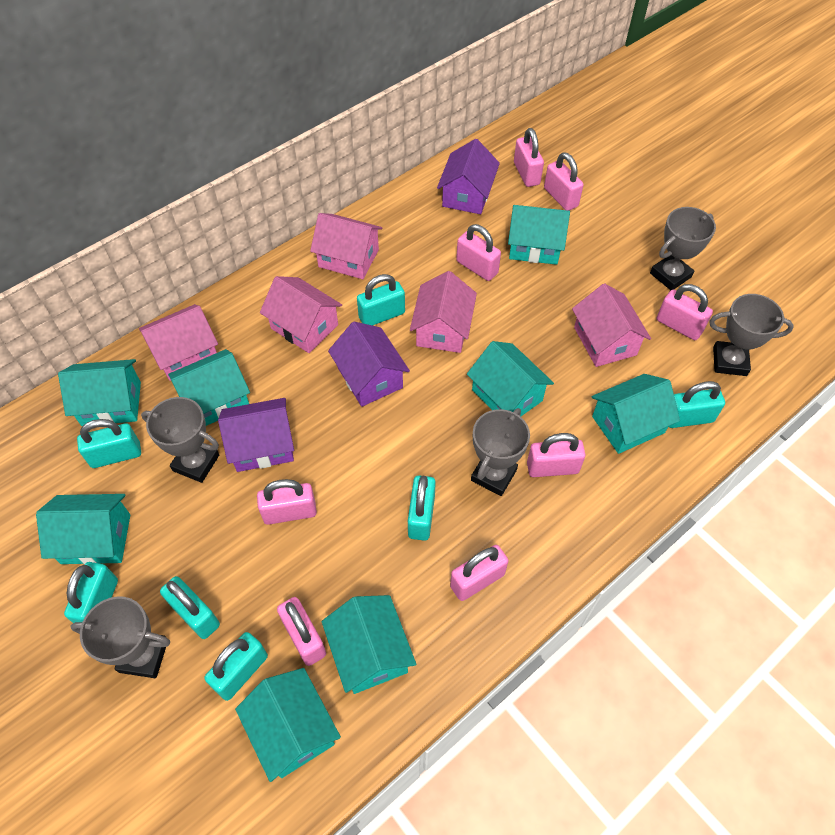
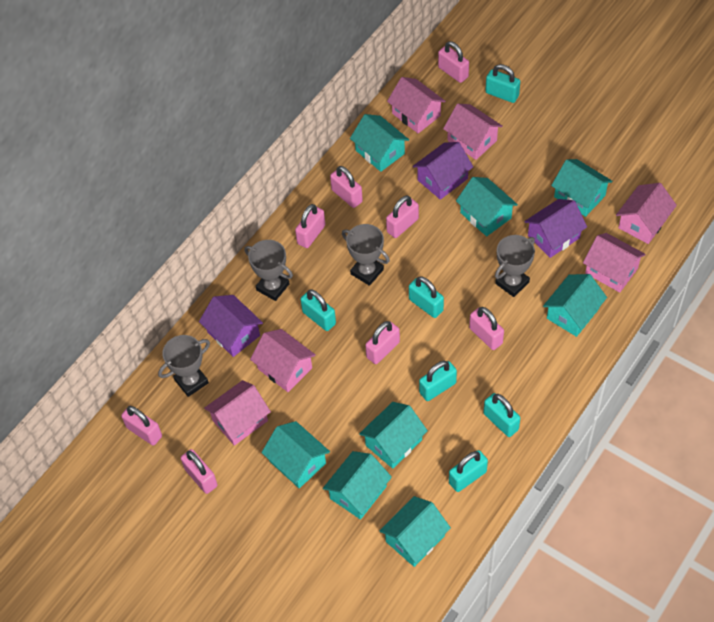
grey trophy: [70,596,170,678] [141,397,219,483] [471,408,530,496] [650,207,716,290] [709,294,794,376] = 5 -> [158,335,210,397] [244,240,293,301] [342,224,390,286] [495,235,535,297] = 4
pink house: [139,304,218,381] [260,276,342,353] [310,213,382,279] [410,271,477,353] [572,283,651,367] = 5 -> [204,380,271,446] [250,329,316,392] [387,77,446,133] [443,104,503,160] [583,233,646,292] [616,183,677,244] = 6
turquoise padlock: [64,562,118,623] [77,419,141,468] [160,576,220,639] [204,632,268,701] [357,274,405,326] [408,475,436,541] [668,381,725,428] = 7 -> [300,289,336,331] [409,276,444,318] [419,361,457,401] [449,450,488,492] [483,393,520,437] [485,64,520,103] = 6

